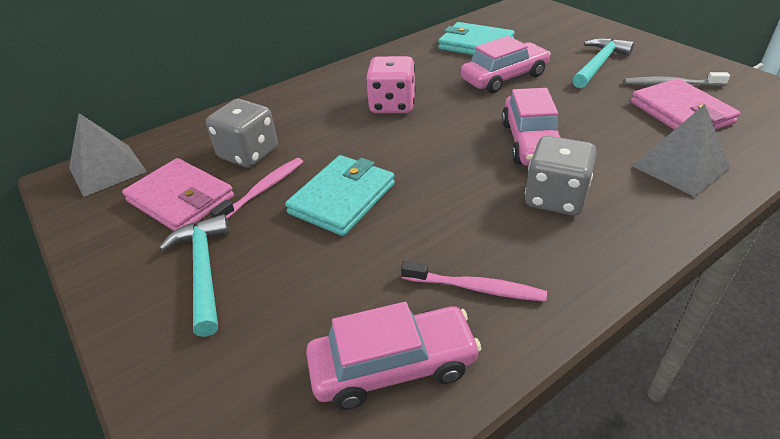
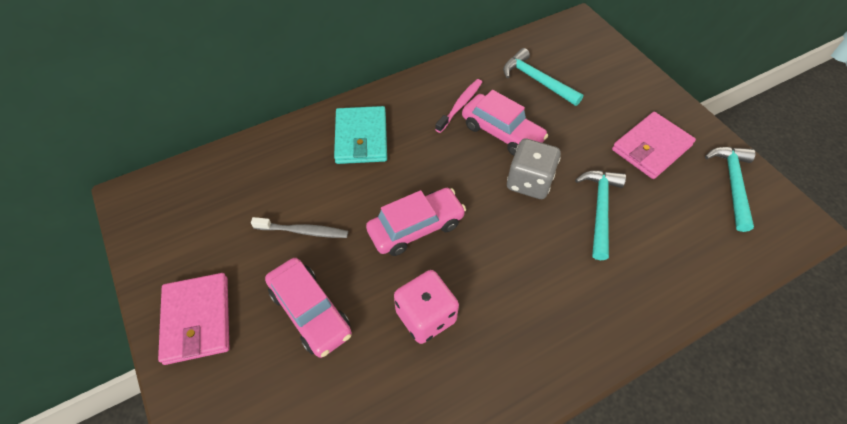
grey dice: [206,99,278,168] [525,136,597,216] = 2 -> [507,138,561,199] = 1
grey pyramid: [69,113,147,197] [632,104,731,197] = 2 -> none = 0
pink toothbrush: [210,158,303,219] [401,261,547,302] = 2 -> [435,79,482,133] = 1
turquoise hammer: [159,214,230,337] [572,38,634,88] = 2 -> [503,48,583,106] [575,171,626,260] [705,147,755,232] = 3
turquoise wallet: [285,155,395,236] [438,22,515,55] = 2 -> [334,106,387,164] = 1

